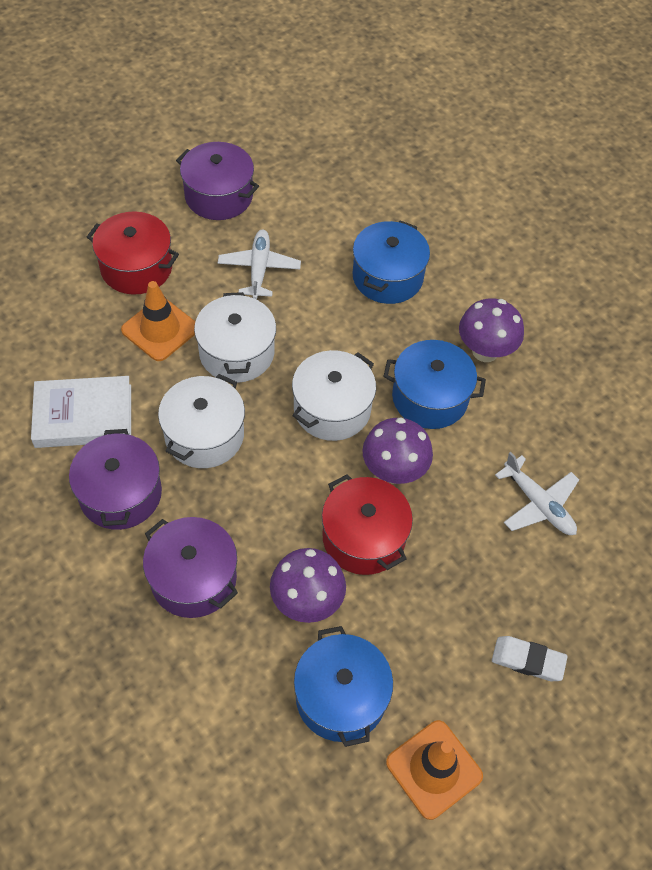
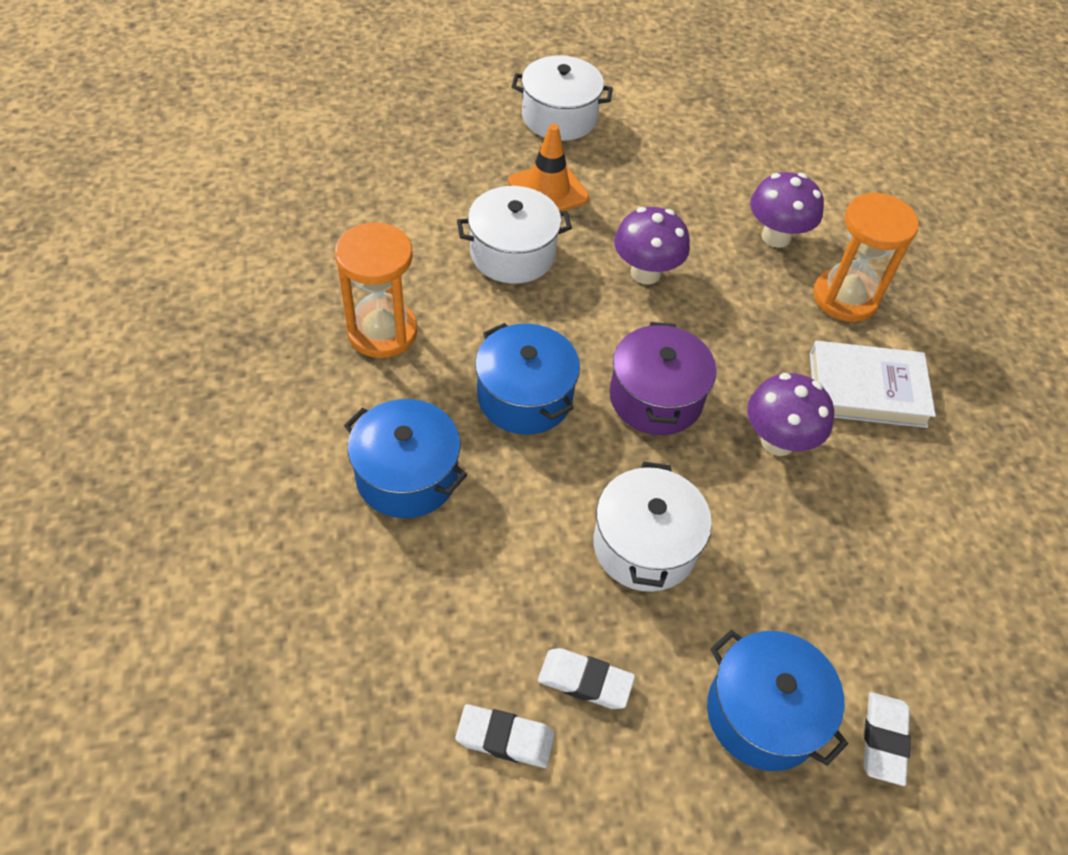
orange hourglass: none = 0 -> [335,222,417,358] [813,192,919,322] = 2
orange traffic cone: [121,281,195,361] [386,720,483,820] = 2 -> [508,124,589,211] = 1
purple pot: [69,429,162,530] [143,517,238,618] [176,142,259,220] = 3 -> [609,322,716,435] = 1
red pot: [87,211,179,295] [322,474,413,575] = 2 -> none = 0
white eraser: [492,636,568,681] = 1 -> [456,704,555,768] [538,648,635,709] [864,692,911,786] = 3
white plane: [218,230,301,299] [495,452,579,535] = 2 -> none = 0

